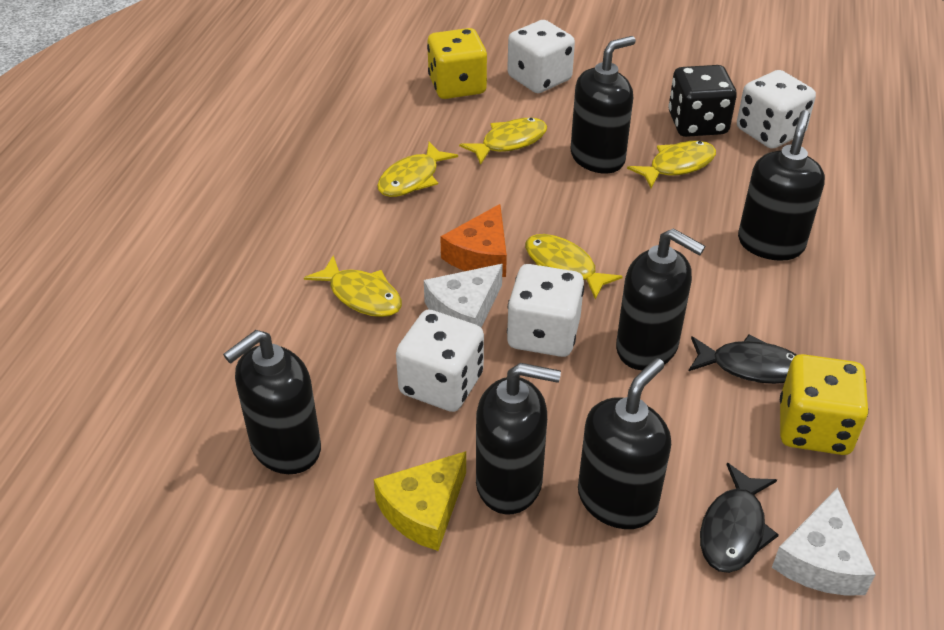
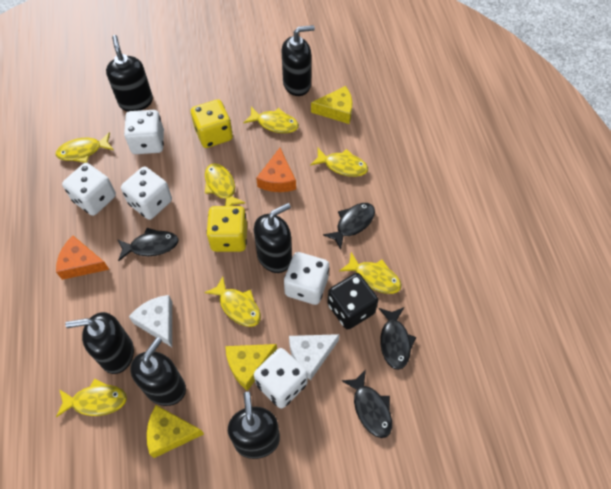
black fish: [689,334,797,384] [700,463,779,573] = 2 -> [117,228,179,261] [323,203,375,250] [342,369,392,438] [378,307,416,370] = 4
orange cheese: [440,204,507,277] = 1 -> [56,236,109,280] [256,148,296,192] = 2
white dice: [396,310,484,412] [507,20,575,93] [507,264,584,357] [737,70,816,149] = 4 -> [62,163,116,216] [121,166,172,220] [124,110,164,154] [254,348,308,408] [284,252,329,305] = 5
yellow cheese: [374,451,466,551] = 1 -> [147,405,204,458] [225,344,277,391] [311,86,353,124] = 3
yellow fish: [304,256,402,317] [377,142,458,197] [459,118,547,165] [525,234,623,300] [627,141,716,188] = 5 -> [56,132,114,163] [56,378,127,417] [204,276,261,327] [205,163,245,206] [243,107,299,133] [310,148,368,177] [340,252,402,294] = 7

